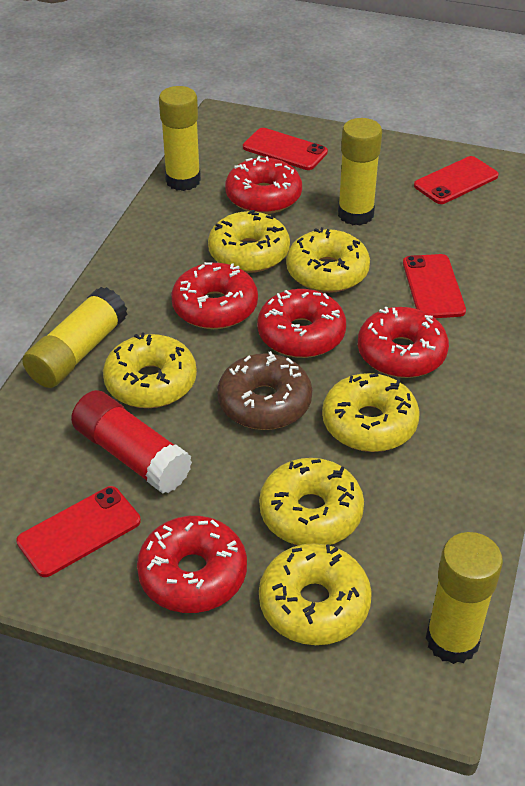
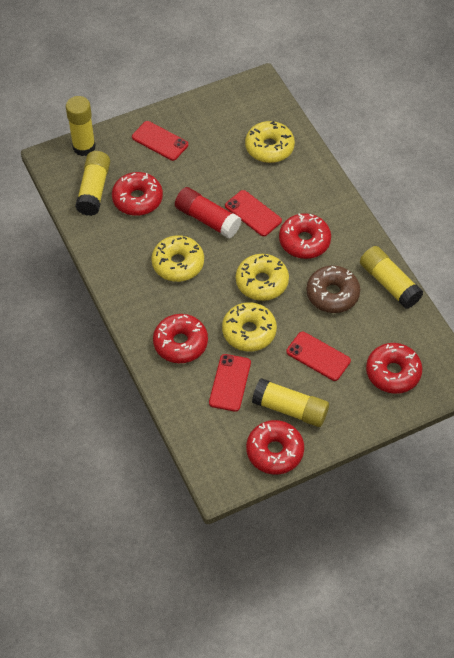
yellow donut: [103,333,197,408] [208,210,290,273] [259,458,364,545] [259,543,372,645] [286,227,370,293] [322,373,420,452] = 6 -> [151,235,204,282] [222,302,277,351] [236,254,289,301] [245,121,295,163] = 4

